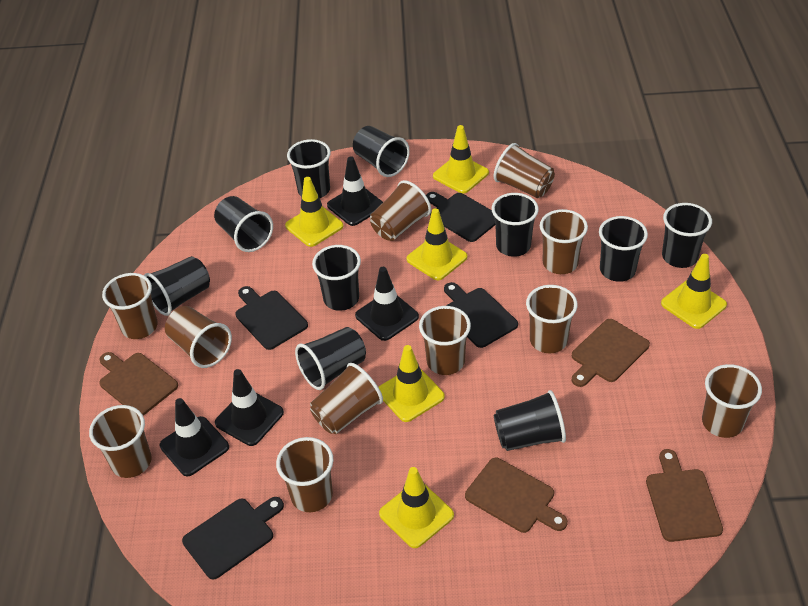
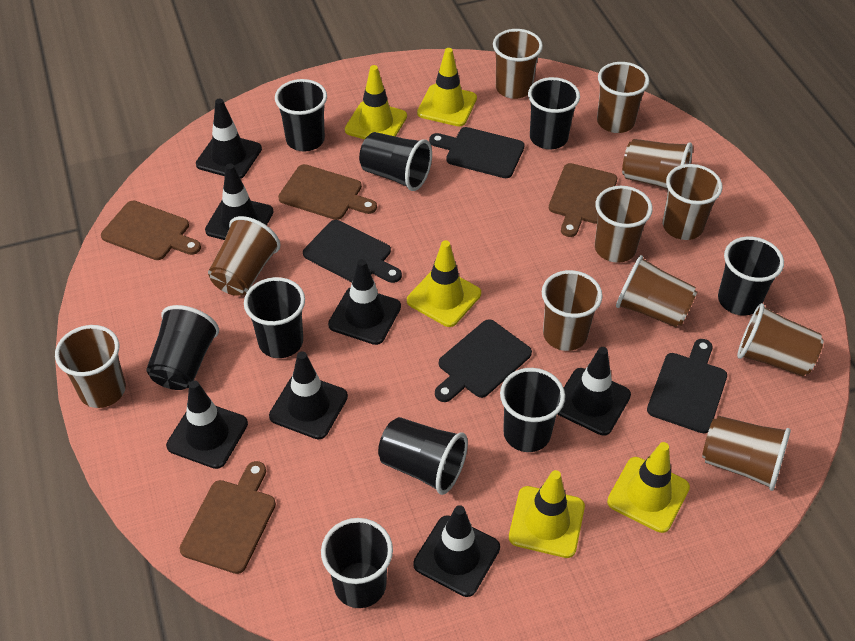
black cup: [144,256,210,316] [214,196,273,252] [287,139,331,198] [295,327,366,390] [312,245,361,311] [353,126,410,177] [492,193,539,257] [494,390,566,451] [599,216,648,282] [662,203,712,268] = 10 -> [146,305,219,390] [244,277,305,358] [275,79,327,151] [321,518,393,608] [359,132,432,191] [378,417,468,495] [500,368,565,452] [528,77,580,149] [718,237,784,316] = 9
black traffic cone: [160,398,229,476] [215,369,284,446] [327,156,383,226] [355,267,419,341] = 4 -> [166,380,248,469] [196,99,262,179] [205,163,274,240] [269,351,348,439] [328,259,401,345] [413,505,500,597] [557,347,631,436] = 7
yellow traffic cone: [285,177,343,247] [378,345,445,422] [379,467,454,548] [407,208,467,280] [433,125,489,193] [661,254,727,329] = 6 -> [345,65,407,139] [407,240,481,327] [417,48,477,126] [509,470,585,558] [607,442,690,533] = 5

